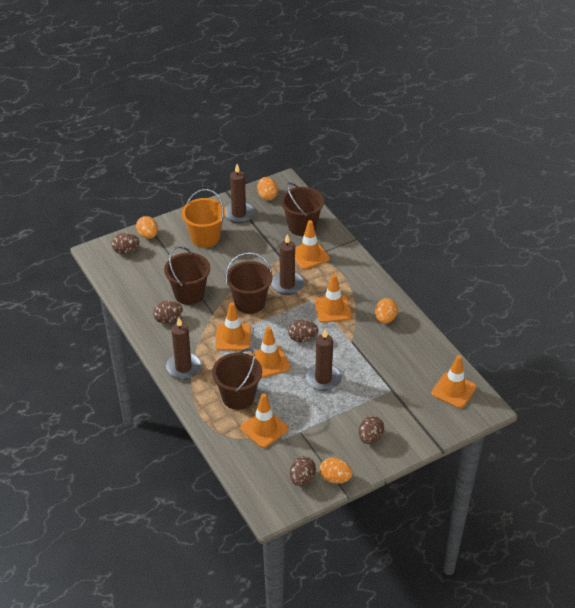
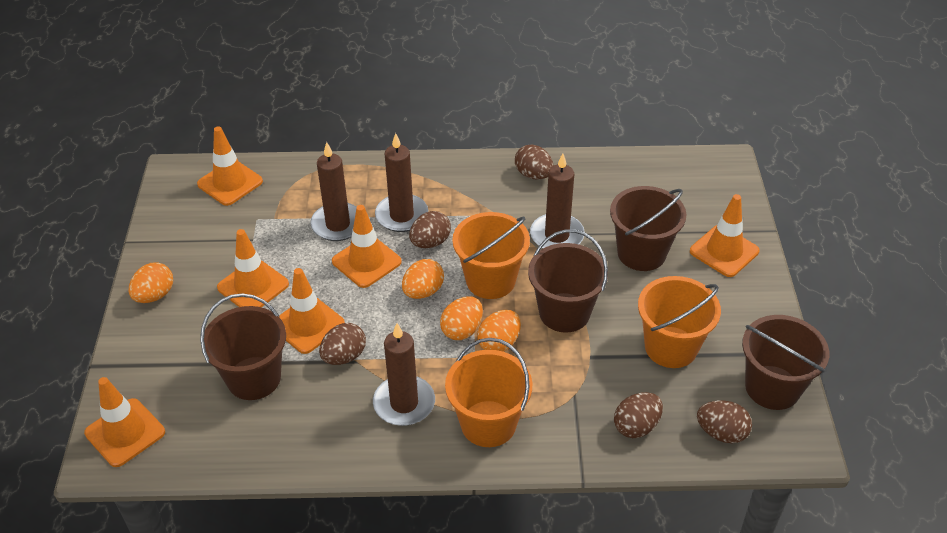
orange bucket: [182,189,226,248] = 1 -> [445,338,532,447] [452,212,530,299] [638,276,721,368] = 3

